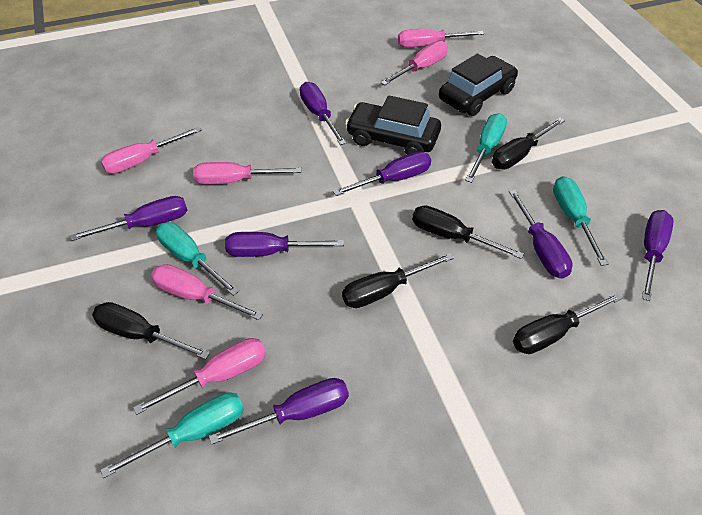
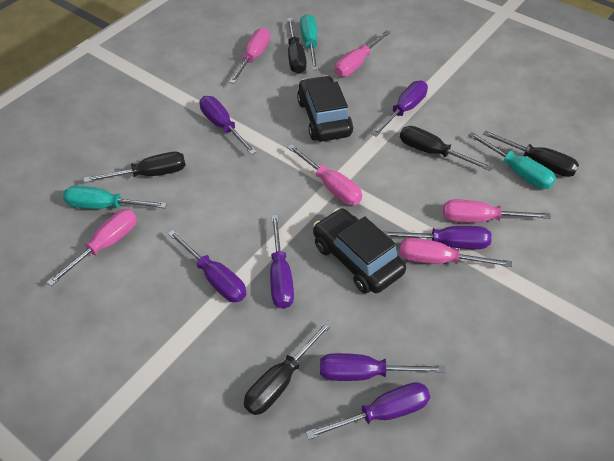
turquoise screwdriver: [100,392,244,478] [156,222,239,296] [465,113,507,183] [553,176,608,266] = 4 -> [63,186,167,209] [300,14,318,70] [468,132,556,189] = 3

